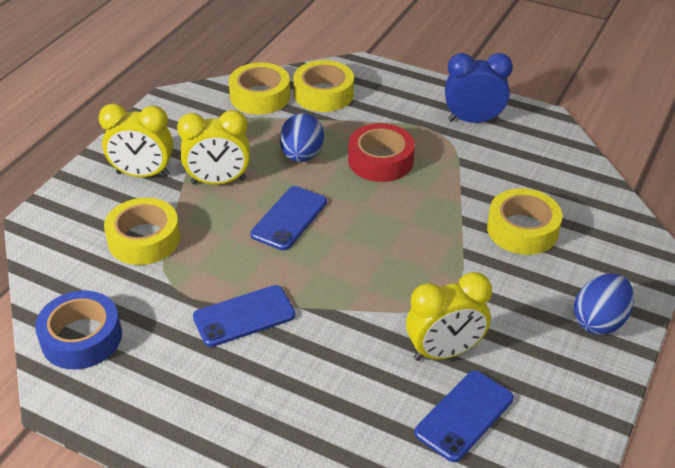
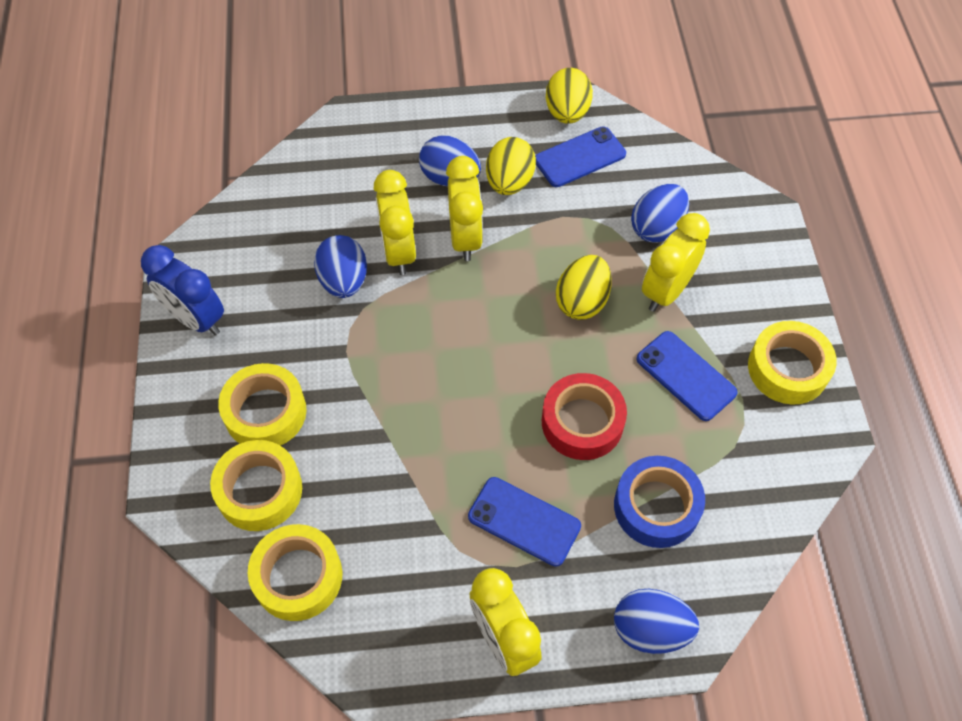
blue egg: [280,113,324,162] [574,273,634,335] = 2 -> [314,235,367,298] [419,135,481,186] [614,589,699,654] [631,184,689,243] = 4
yellow clock: [99,103,173,177] [177,110,250,184] [406,272,492,361] = 3 -> [374,170,416,275] [446,156,483,261] [470,568,542,676] [642,213,710,312] = 4
yellow egg: none = 0 -> [486,137,536,195] [546,68,593,124] [556,255,612,320] = 3

